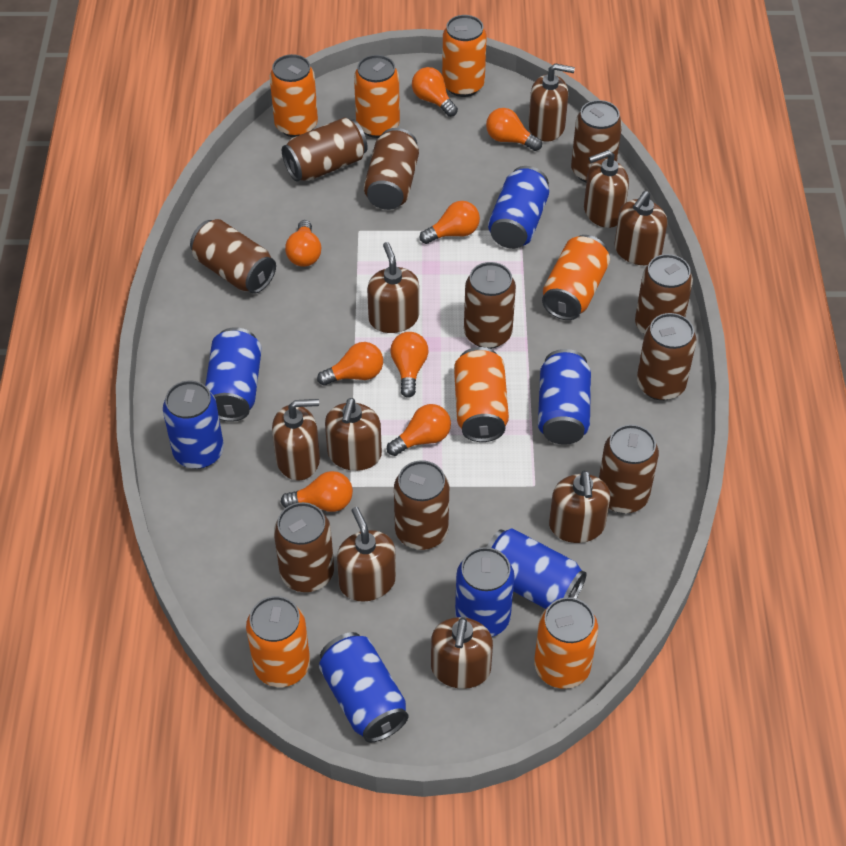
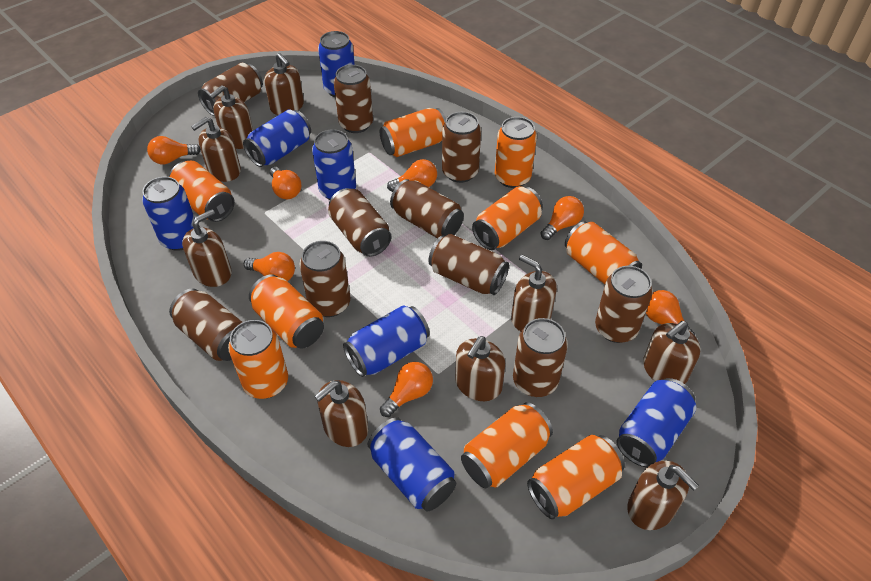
orange can: [246,596,310,687] [270,54,318,137] [354,55,400,138] [442,15,487,97] [454,347,509,442] [534,597,598,689] [542,235,610,320] = 7 -> [169,161,235,222] [228,320,288,399] [249,274,324,349] [380,108,446,157] [461,402,553,488] [472,186,543,250] [495,117,537,188] [527,435,625,519] [565,221,642,284] = 9
orange light bulb: [281,471,353,512] [285,220,321,267] [317,342,383,386] [387,404,451,456] [390,332,428,398] [412,67,458,117] [420,201,480,244] [486,108,542,151] = 8 -> [147,136,201,164] [244,252,295,281] [270,167,301,199] [380,362,433,417] [387,159,437,192] [540,196,584,240] [646,290,695,335] = 7

